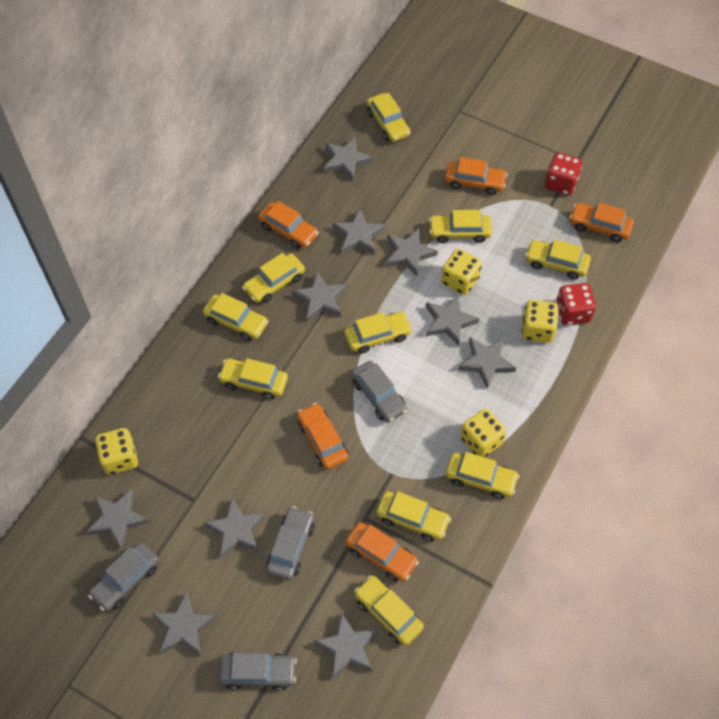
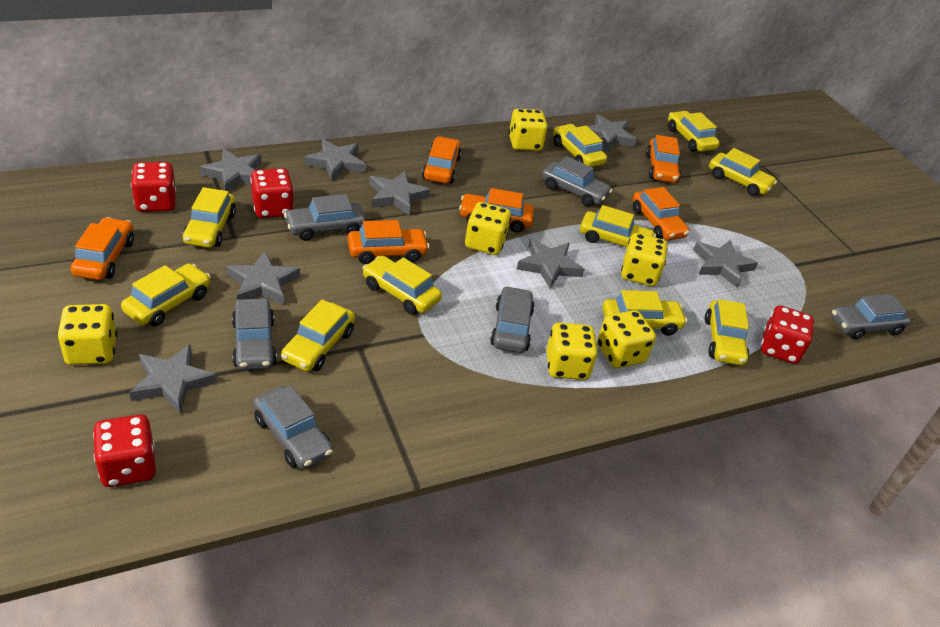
grey car: [88,543,159,612] [218,652,297,691] [266,506,315,580] [351,361,407,422] = 4 -> [232,299,277,370] [253,385,333,469] [284,194,366,241] [490,286,535,353] [542,156,613,207] [831,294,911,340] = 6
grey star: [86,489,150,550] [152,592,217,655] [204,498,266,558] [292,272,347,321] [313,612,378,679] [323,137,373,181] [333,209,386,255] [386,228,438,277] [426,294,479,346] [458,337,516,389] = 10 -> [129,344,217,413] [200,149,261,191] [226,251,300,305] [305,139,366,181] [369,171,430,216] [517,238,584,289] [588,114,637,151] [693,240,758,288] = 8
orange car: [258,201,319,249] [297,403,348,469] [346,522,419,581] [445,157,508,195] [570,202,634,242] = 5 -> [71,217,134,280] [347,220,430,264] [422,136,462,183] [459,188,534,233] [633,187,689,240] [646,135,681,183] = 6
red dice: [545,152,582,195] [556,283,596,325] = 2 -> [93,414,156,487] [131,162,176,212] [250,168,294,218] [761,306,814,364] = 4
yellow dice: [95,428,138,475] [441,248,482,295] [461,409,506,457] [521,300,559,343] = 4 -> [57,304,117,365] [465,202,511,255] [509,109,548,151] [546,322,598,380] [597,310,656,368] [621,233,668,286] = 6

